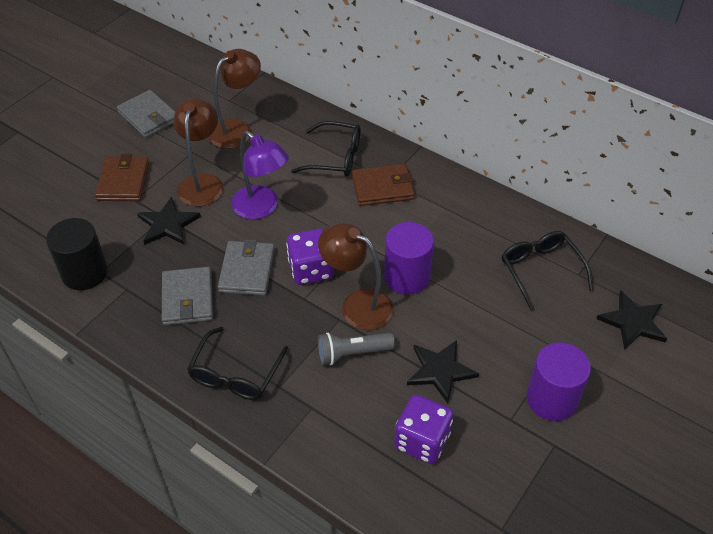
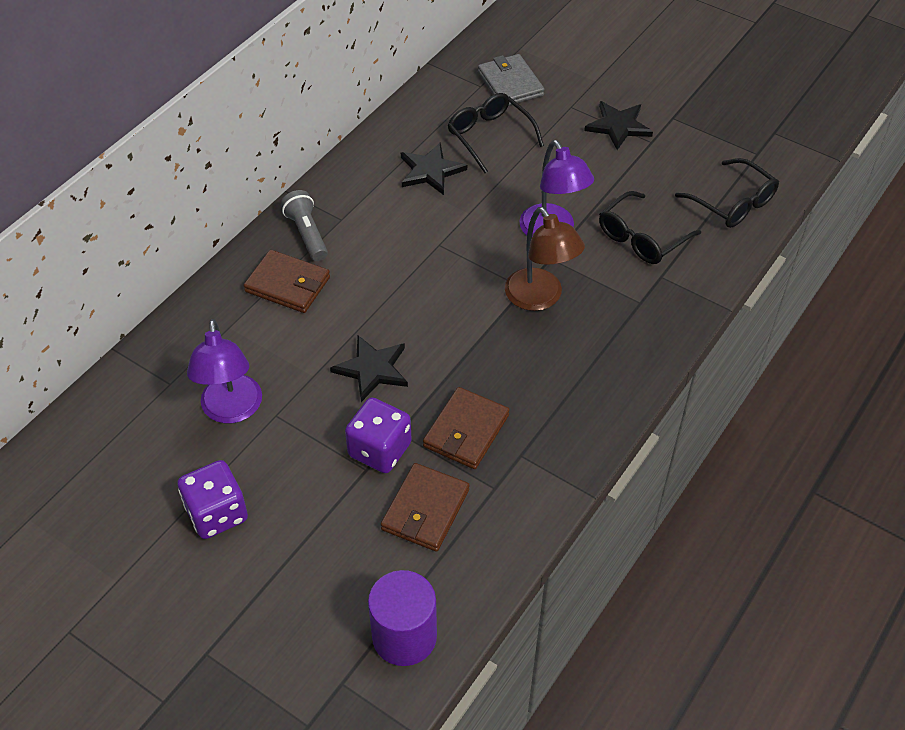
black cylinder: [46,218,108,290] = 1 -> none = 0
brown lamp: [173,98,223,206] [208,49,261,149] [318,223,394,330] = 3 -> [505,207,585,311] = 1
brown wallet: [95,154,149,201] [352,164,415,206] = 2 -> [244,250,330,313] [381,463,469,552] [423,387,510,469] = 3
grey wallet: [117,90,175,138] [162,267,213,325] [217,239,275,296] = 3 -> [478,54,545,105] = 1
purple cylinder: [384,222,434,295] [526,342,591,421] = 2 -> [368,570,437,666] = 1
purple lamp: [231,131,289,219] = 1 -> [187,319,262,423] [520,140,594,236] = 2

